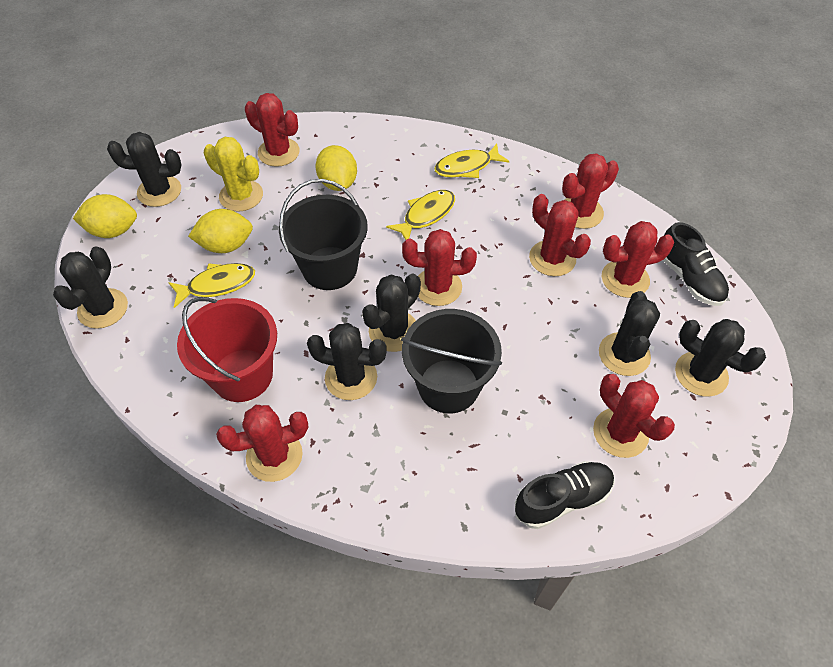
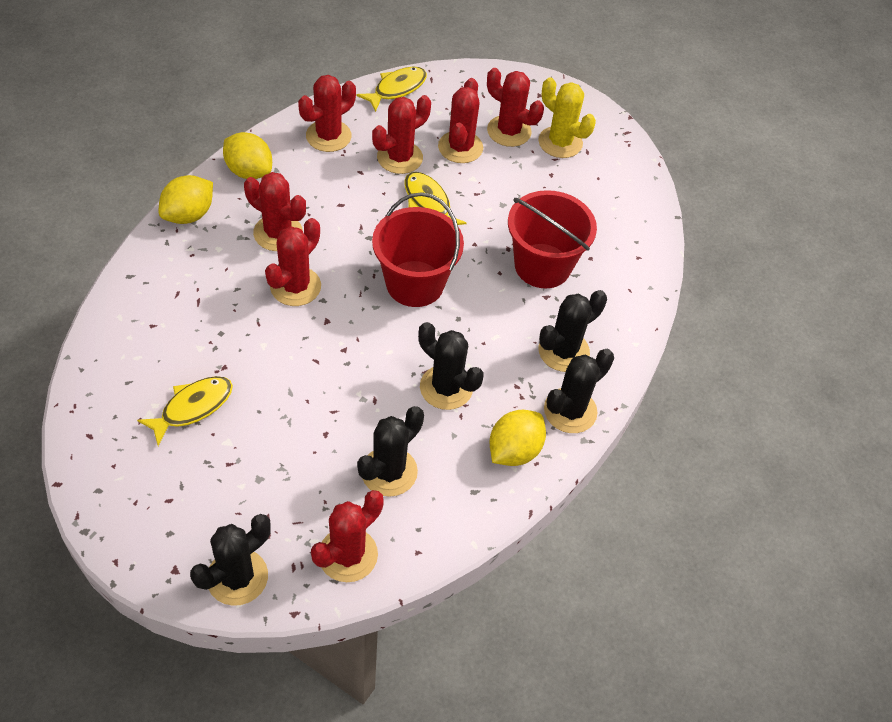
black bucket: [279,179,368,290] [401,309,502,413] = 2 -> none = 0
black cactus: [53,246,128,329] [107,132,181,207] [307,323,387,400] [362,274,421,352] [599,291,660,376] [675,319,766,397] = 6 -> [190,514,271,606] [357,406,424,497] [418,322,484,410] [539,290,607,372] [544,349,614,433] = 5
black shoe: [515,461,615,529] [663,222,729,306] = 2 -> none = 0
red bucket: [177,297,277,402] = 1 -> [372,192,464,307] [508,190,597,289] = 2

